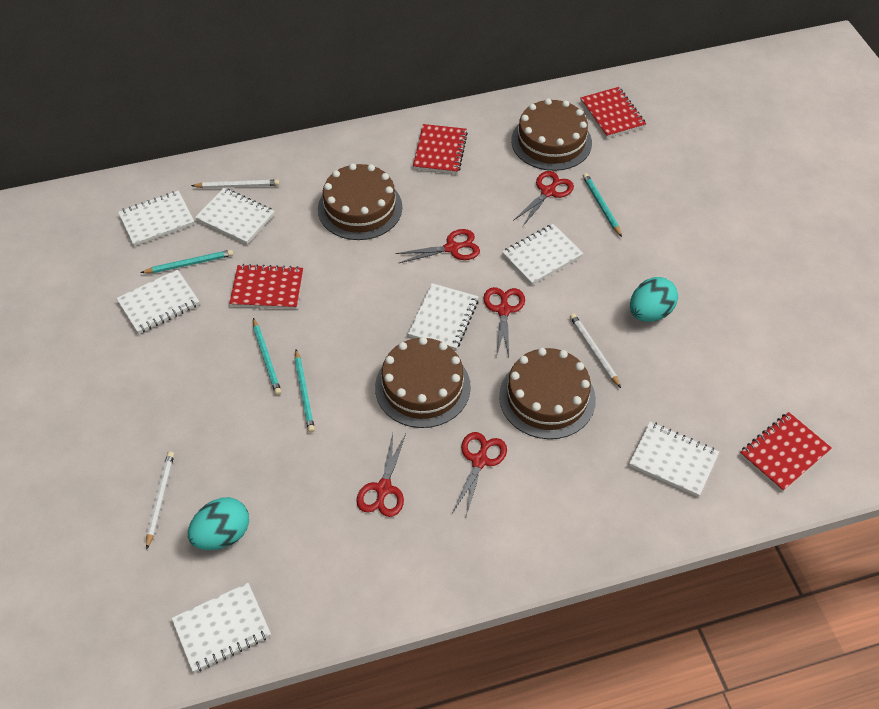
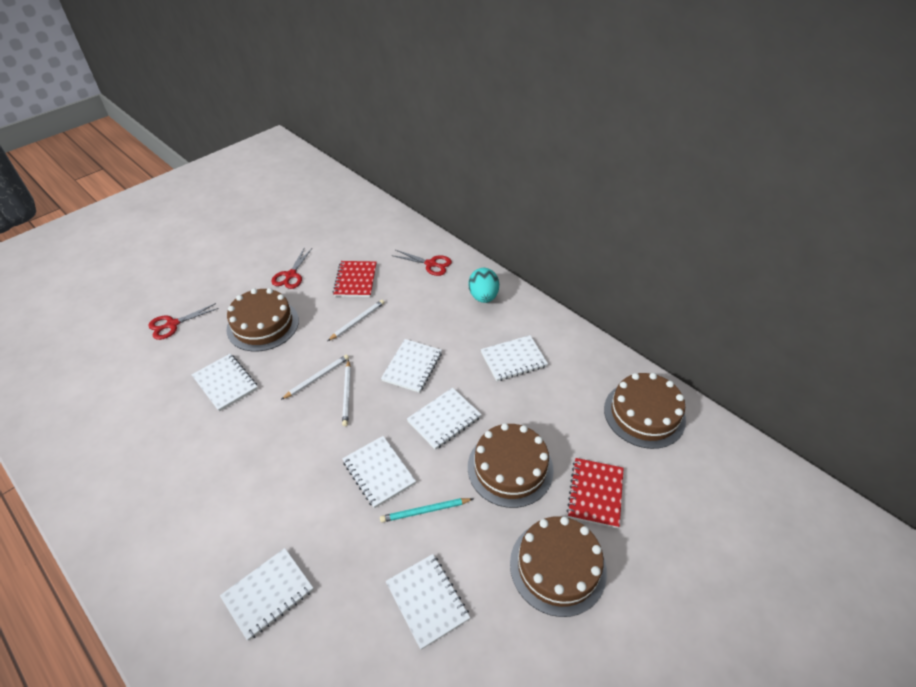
red notebook: [229,264,303,309] [413,124,468,174] [580,87,646,138] [740,412,832,492] = 4 -> [333,261,377,297] [567,458,624,528] = 2
red scissors: [356,433,406,517] [395,229,480,264] [453,432,507,515] [483,287,525,357] [513,171,574,226] = 5 -> [148,303,219,340] [272,248,312,289] [392,250,452,276] = 3
turquoise egg: [188,497,249,550] [630,277,678,322] = 2 -> [468,268,499,303] = 1
turquoise pencil: [141,250,233,273] [253,318,282,395] [295,350,315,433] [583,173,622,237] = 4 -> [380,498,473,522] = 1

